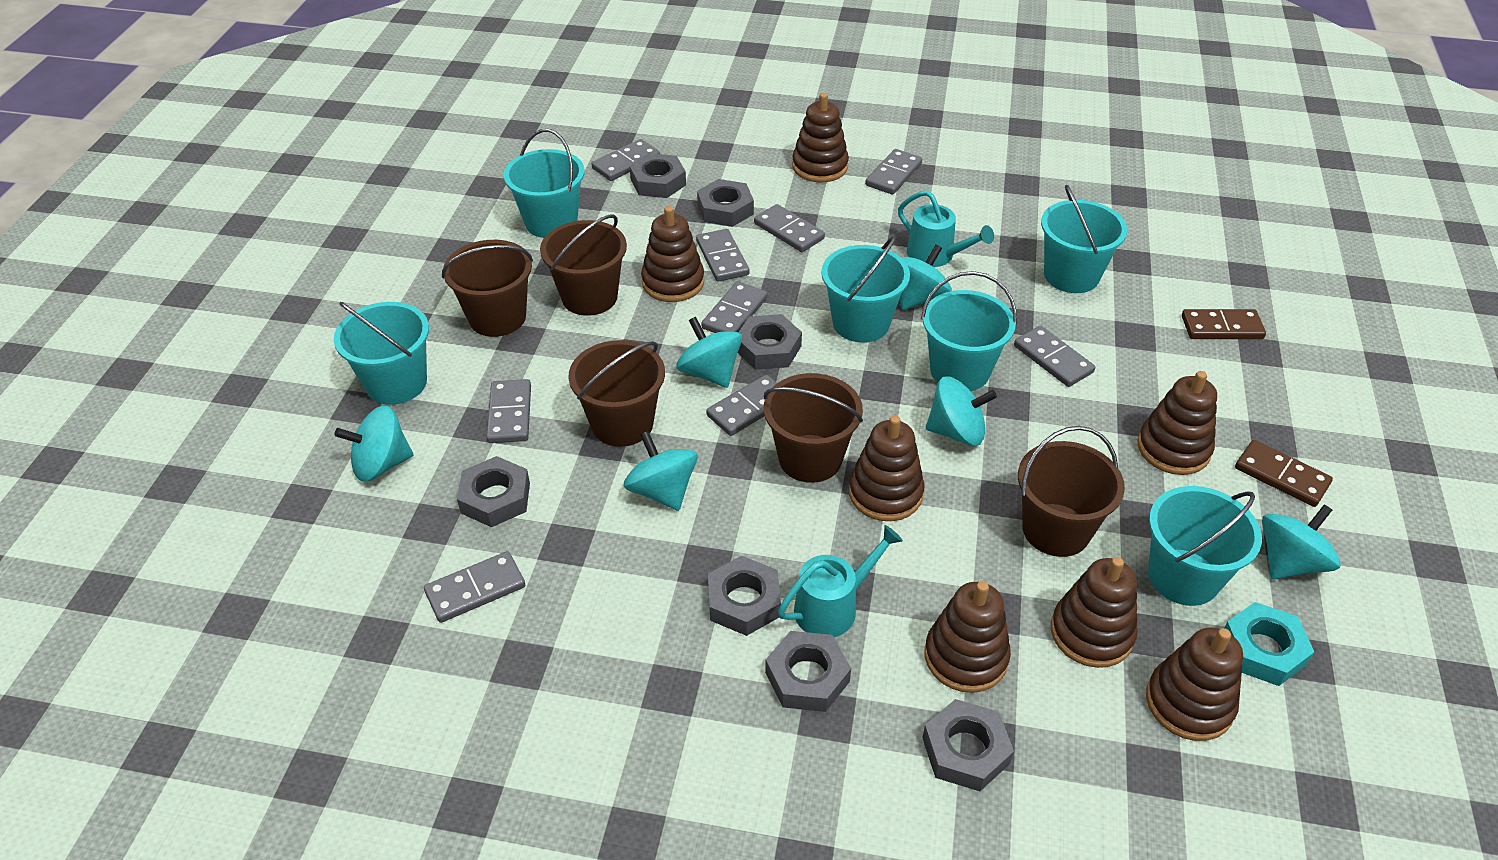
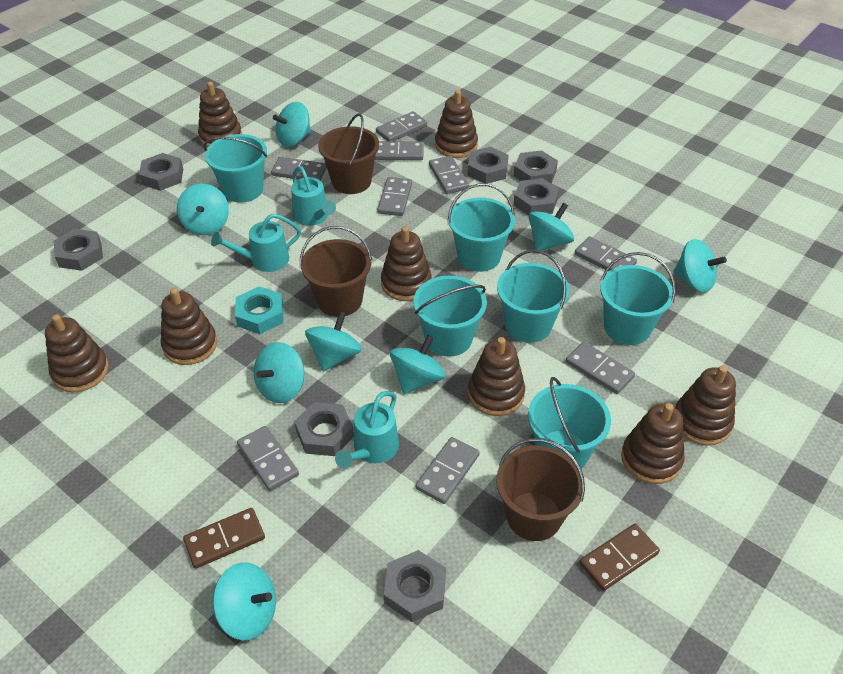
brown bucket: [442,240,533,337] [540,214,627,316] [569,340,665,447] [764,373,863,483] [1018,426,1125,557] = 5 -> [300,226,372,317] [318,113,379,194] [496,438,585,541] = 3
brown stacking toy: [641,206,704,302] [792,93,849,182] [849,415,925,521] [925,581,1011,693] [1051,557,1138,668] [1137,371,1217,475] [1146,627,1243,741] = 7 -> [45,314,109,393] [161,288,217,365] [198,82,242,147] [381,226,432,301] [435,90,478,158] [468,337,525,416] [621,403,685,484] [675,366,736,446] = 8
turquoise spinning top: [334,406,414,482] [623,431,698,511] [676,317,742,388] [900,245,952,310] [926,376,997,446] [1262,505,1341,579] = 6 -> [177,184,229,235] [213,562,276,640] [253,342,305,403] [273,102,311,147] [305,311,362,372] [390,335,445,394] [529,203,574,251] [673,239,727,293] = 8
turquoise watering can: [778,525,903,637] [898,190,994,267] = 2 -> [211,213,301,272] [291,166,336,226] [335,391,399,468] = 3

